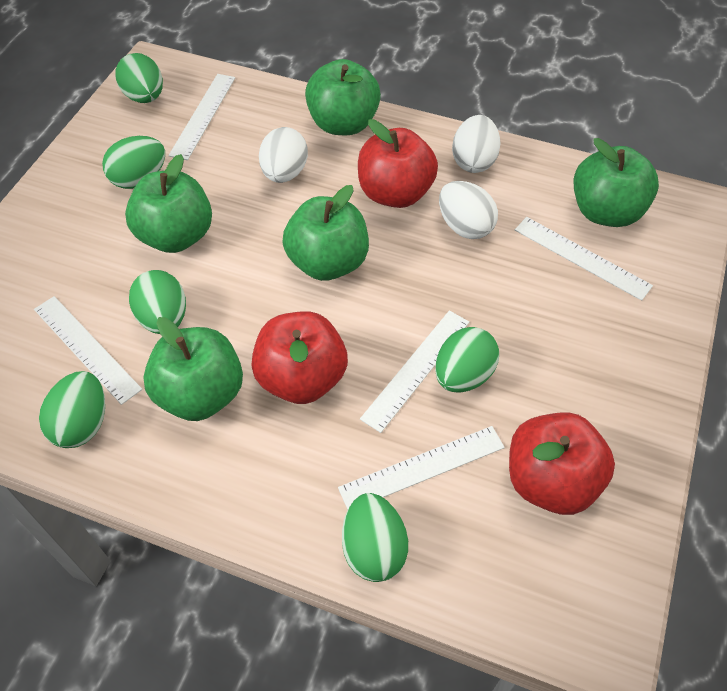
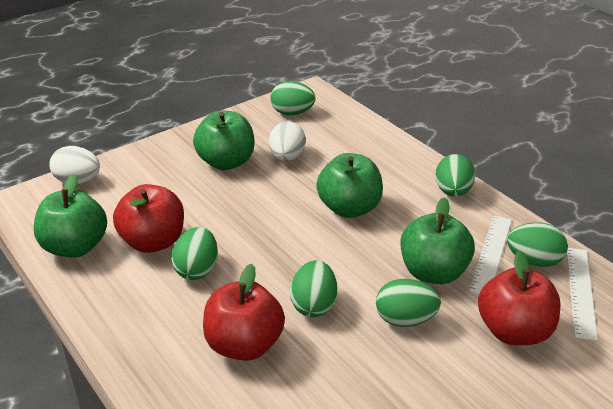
green apple: [125,154,212,253] [143,317,243,421] [282,185,369,281] [305,59,381,135] [573,138,659,227] = 5 -> [34,174,107,258] [193,110,255,170] [316,153,383,218] [401,197,475,284] = 4
white egg: [259,127,308,183] [439,181,498,239] [452,115,501,173] = 3 -> [49,146,100,184] [269,121,306,161] = 2
white ruler: [34,296,142,405] [169,74,235,160] [338,426,505,510] [360,310,469,433] [515,217,653,301] = 5 -> [469,215,512,294] [567,248,598,341] = 2

